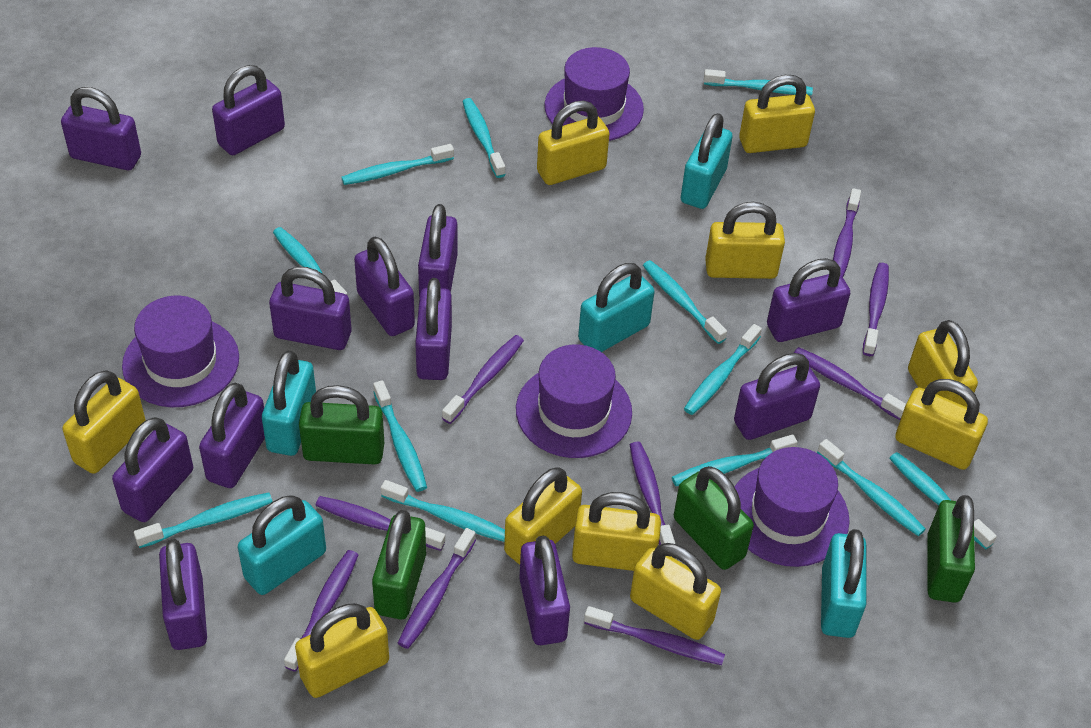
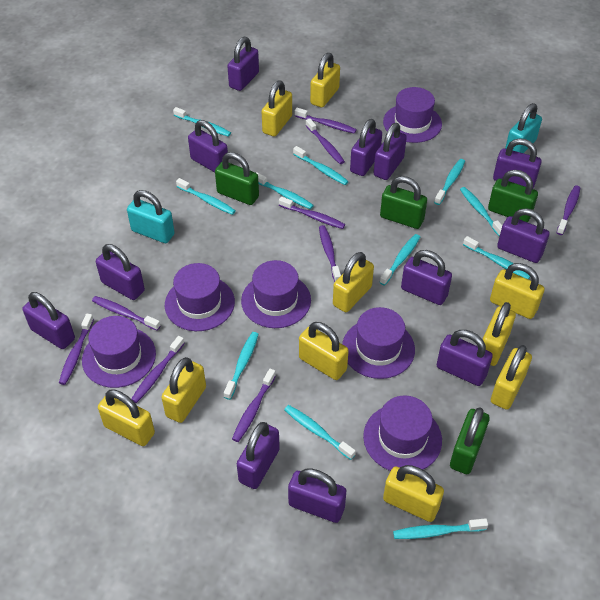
purple hat: [122,296,239,407] [516,345,632,458] [544,47,644,141] [734,447,850,567] = 4 -> [82,316,156,388] [165,263,235,331] [241,260,311,328] [342,307,415,379] [363,396,442,471] [383,87,442,143] = 6
turquoise padlock: [238,495,326,595] [262,350,316,456] [578,263,655,352] [681,113,733,209] [821,529,866,638] = 5 -> [127,190,175,243] [505,103,542,153] = 2
turquoise toothbrush: [134,492,273,548] [273,227,348,296] [341,144,454,185] [373,380,427,492] [381,480,505,542] [462,98,506,178] [643,260,727,344] [672,434,797,486] [684,324,762,415] [704,69,813,95] [817,439,926,536] [889,452,997,549] = 12 -> [173,107,231,137] [176,178,236,215] [224,332,259,400] [256,172,314,209] [284,405,356,460] [293,146,349,185] [379,234,420,286] [393,518,488,539] [434,159,465,205] [460,187,502,237] [463,236,530,279] = 11

